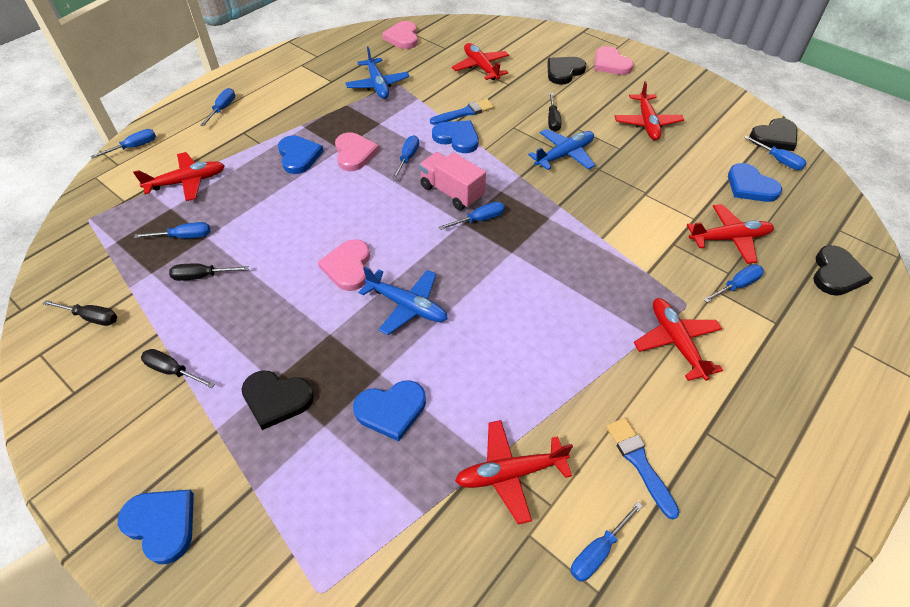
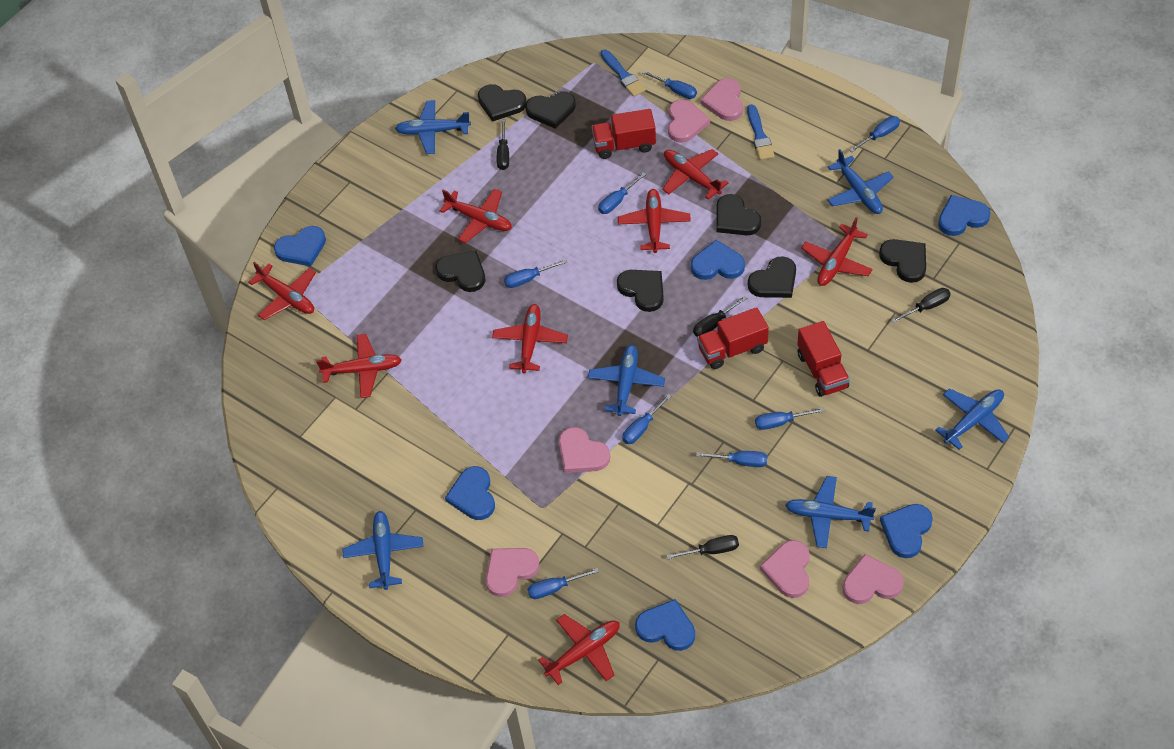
black heart: [241,371,314,430] [547,57,586,85] [749,118,797,151] [813,245,873,296] = 4 -> [436,250,485,292] [478,84,527,122] [525,91,576,129] [617,270,664,312] [717,194,761,235] [748,256,796,298] [879,239,926,283] = 7
blue heart: [118,490,194,564] [278,135,324,174] [353,380,426,441] [432,120,479,153] [728,163,782,202] = 5 -> [274,226,326,266] [445,466,495,520] [635,599,695,651] [691,240,745,280] [880,504,933,558] [938,195,991,236] = 6
blue plane: [345,46,409,99] [359,267,448,335] [528,129,595,170] = 3 -> [342,511,424,590] [395,100,471,154] [588,345,665,416] [785,476,876,548] [827,149,894,214] [935,388,1009,450] = 6
pink heart: [318,239,370,291] [335,132,379,171] [382,21,418,49] [594,46,634,75] = 4 -> [486,548,540,597] [559,427,610,473] [668,99,710,143] [701,78,743,121] [760,540,810,598] [843,554,904,604] = 6
pink truck: [419,152,486,210] = 1 -> none = 0
red plane: [133,152,225,201] [452,43,509,80] [455,420,573,525] [615,81,684,140] [634,298,723,381] [687,204,774,264] = 6 -> [248,262,316,320] [316,334,402,398] [439,189,512,243] [492,304,568,373] [538,614,620,685] [618,189,691,253] [662,149,728,200] [801,217,873,286] = 8
red truck: none = 0 -> [592,109,656,159] [697,307,769,369] [797,321,850,397] = 3

